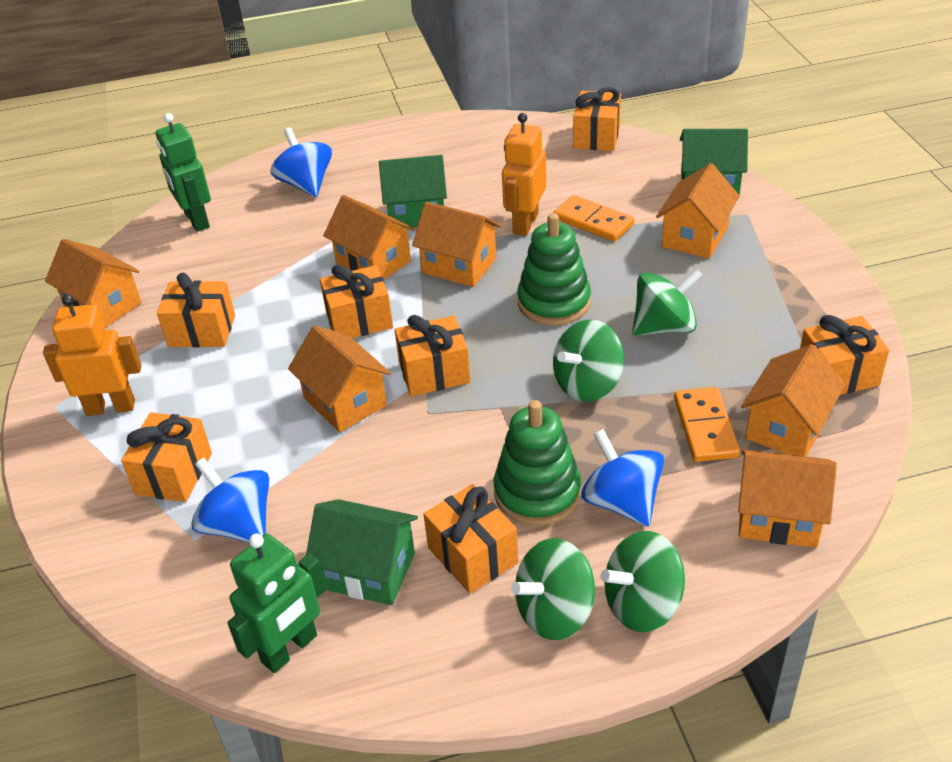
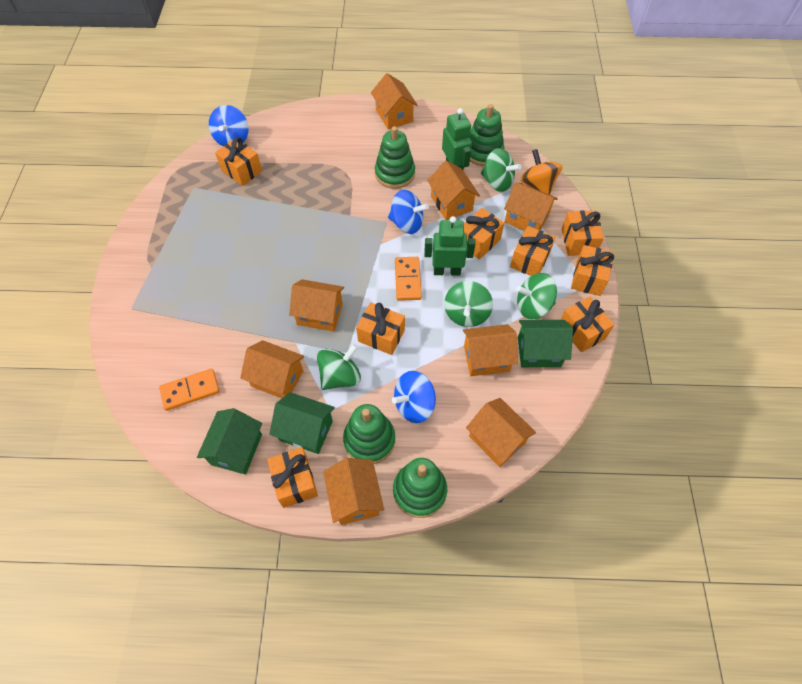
green stacking toy: [494,400,581,526] [517,213,591,326] = 2 -> [343,404,395,464] [375,126,415,189] [393,458,447,518] [469,104,504,166] = 4
orange gift: [121,412,212,502] [157,273,235,347] [320,264,393,338] [395,315,471,396] [423,484,518,593] [573,87,621,151] [800,315,889,395] = 7 -> [215,137,262,186] [267,447,318,508] [356,302,405,355] [464,208,504,260] [510,226,555,276] [561,297,614,352] [562,211,604,256] [571,245,614,296] = 8
orange house: [45,239,142,328] [288,325,391,433] [323,195,415,280] [412,202,501,287] [656,163,740,259] [738,450,837,548] [741,344,846,457] = 7 -> [240,340,304,398] [289,279,344,332] [323,458,384,525] [371,73,418,130] [427,161,480,220] [463,324,518,376] [466,398,536,467] [504,182,558,231] = 8
orange robot: [43,294,142,416] [502,113,546,236] = 2 -> none = 0
orange spinning top: none = 0 -> [520,149,562,195] = 1

